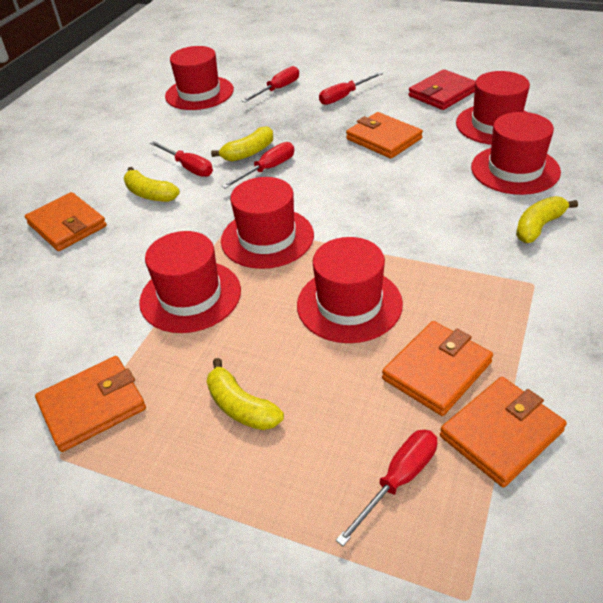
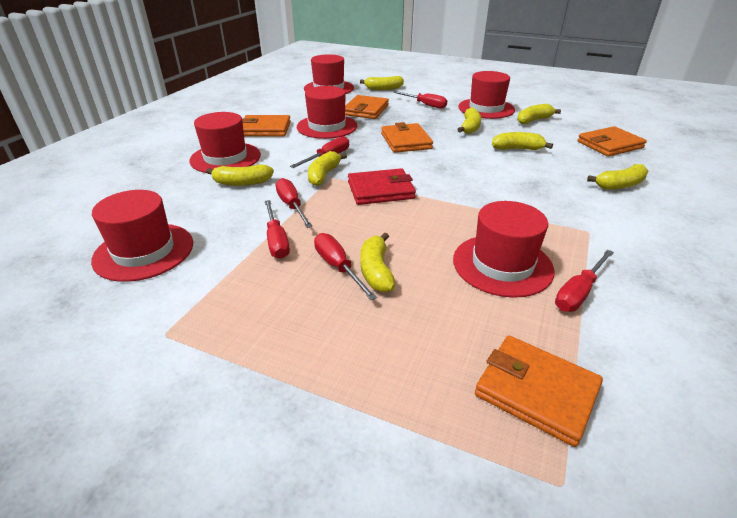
red screwdriver: [150,141,213,177] [222,142,294,189] [242,66,299,103] [319,72,383,105] [336,430,437,546] = 5 -> [265,200,290,259] [276,178,313,228] [290,136,349,168] [314,233,377,300] [393,91,447,109] [555,250,614,312] = 6
yellow banana: [124,167,180,202] [207,358,284,430] [211,126,273,161] [516,196,578,243] = 4 -> [206,164,274,186] [308,151,347,186] [360,76,404,90] [360,232,395,292] [457,107,481,134] [492,132,553,150] [517,104,561,124] [587,164,648,190] = 8

